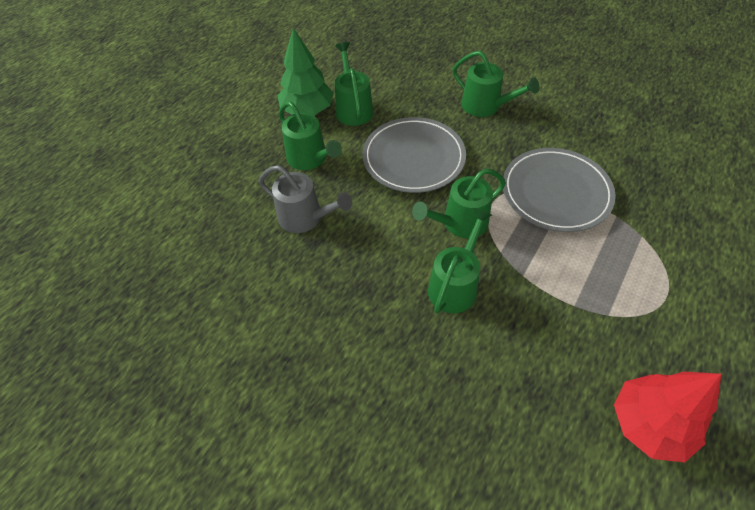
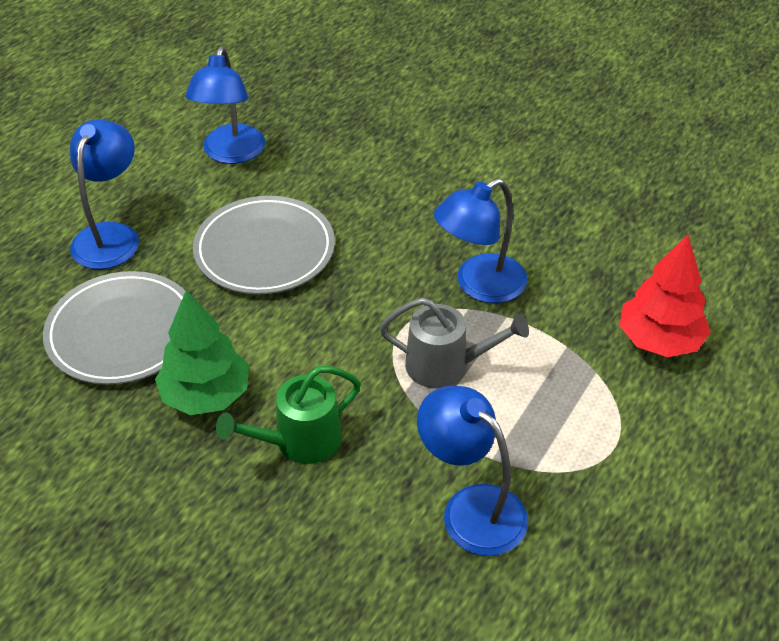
blue lamp: none = 0 -> [70,119,139,269] [185,47,265,164] [417,386,528,556] [434,178,527,303] = 4
green watering can: [279,101,342,170] [335,42,373,126] [412,169,506,238] [428,208,492,314] [453,51,540,117] = 5 -> [216,366,361,464] = 1

